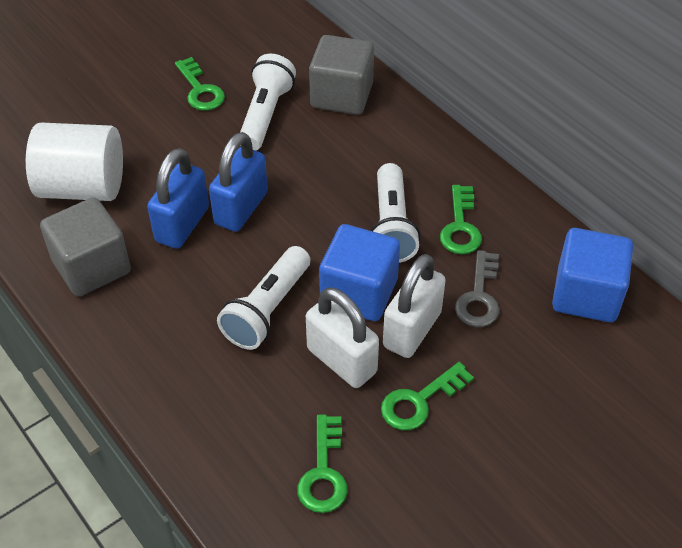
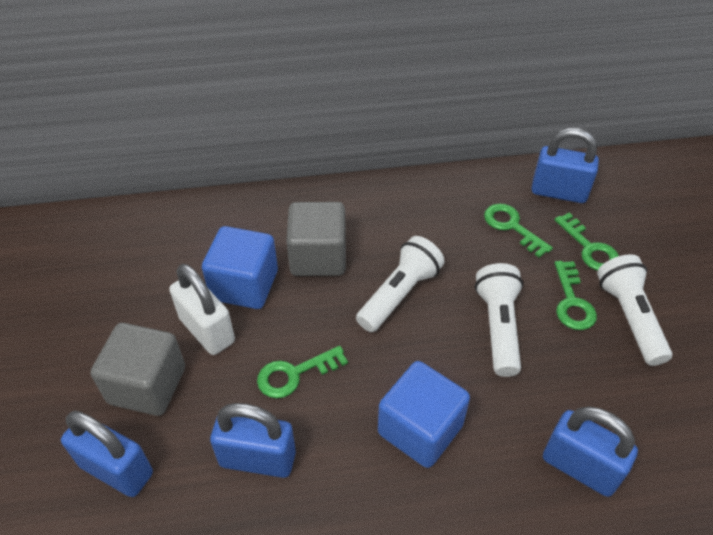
blue padlock: [147,148,209,249] [209,132,268,232] = 2 -> [61,411,153,497] [210,403,296,478] [531,128,599,203] [543,406,638,497] = 4
grey key: [455,250,499,327] = 1 -> none = 0
white cylinder: [26,122,123,201] = 1 -> none = 0
white padlock: [306,287,379,388] [383,254,446,358] = 2 -> [169,264,235,355] = 1

